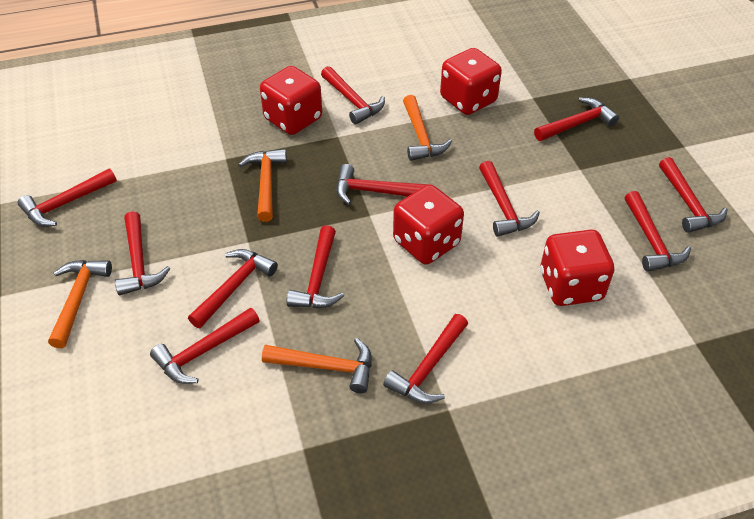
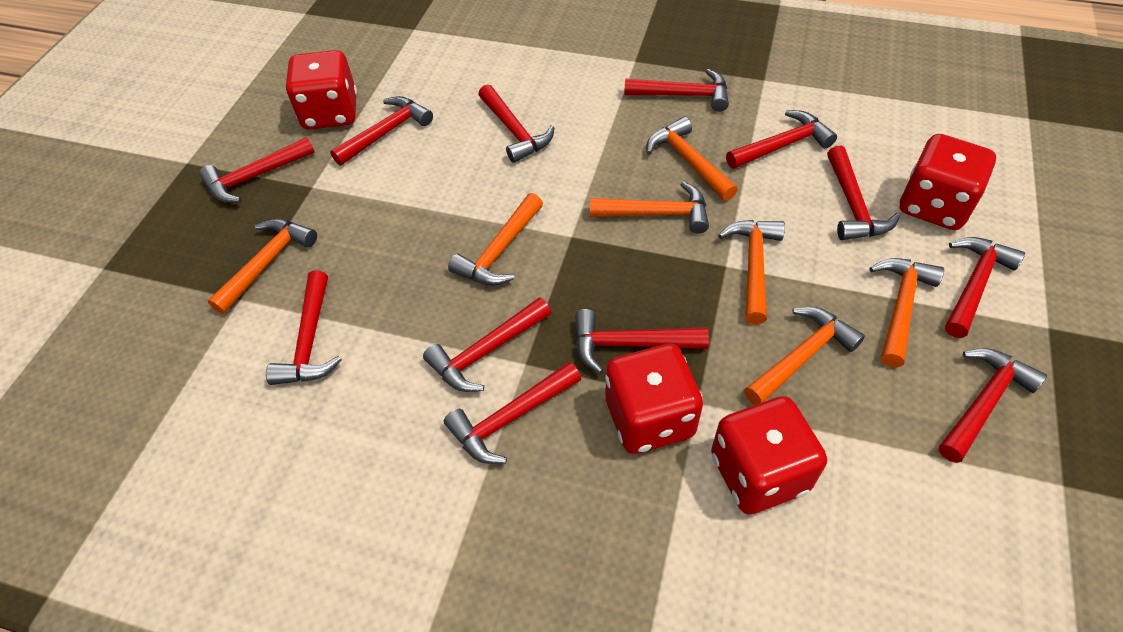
orange hammer: [48,260,112,348] [238,149,287,222] [262,338,372,393] [403,95,452,161] = 4 -> [208,219,317,314] [448,193,543,286] [590,181,709,234] [647,117,738,201] [718,220,785,324] [744,307,865,405] [870,258,944,367] = 7

